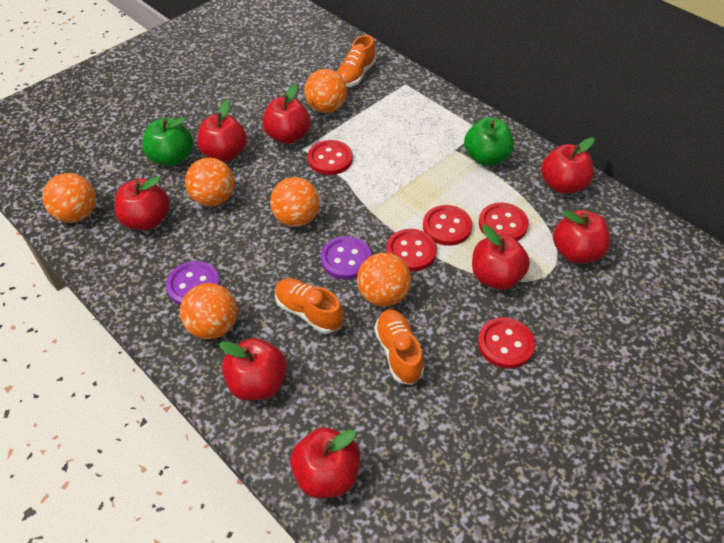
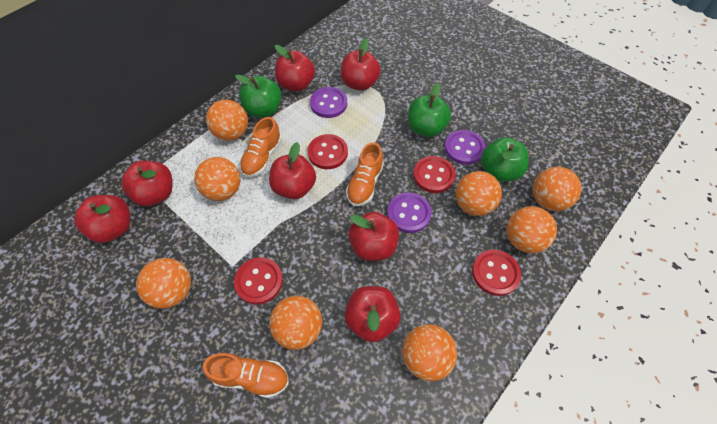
green apple: [142,117,193,166] [464,117,514,166] = 2 -> [235,75,281,118] [408,83,451,137] [481,137,528,182] = 3
orange ball: [43,173,96,223] [180,283,237,339] [185,158,234,206] [270,177,320,227] [304,69,347,113] [357,253,411,307] = 6 -> [136,258,191,309] [194,157,240,201] [206,100,248,141] [269,296,322,350] [402,324,457,381] [456,171,502,216] [507,206,557,253] [532,167,581,211] = 8
purple button: [166,261,220,305] [321,236,372,280] = 2 -> [310,87,347,118] [387,192,431,233] [444,130,485,165] = 3
red apple: [114,177,169,230] [197,100,247,162] [219,338,287,401] [262,84,310,144] [290,427,360,498] [472,225,530,290] [541,137,595,194] [553,210,610,264] = 8 -> [74,195,131,243] [121,161,172,207] [269,142,316,199] [275,45,315,91] [341,38,381,91] [345,286,401,342] [349,212,399,261] = 7
red button: [308,140,353,175] [386,229,437,272] [423,205,472,246] [478,317,535,369] [479,203,529,241] = 5 -> [234,257,283,305] [308,134,348,169] [413,156,456,193] [472,249,521,296] = 4

